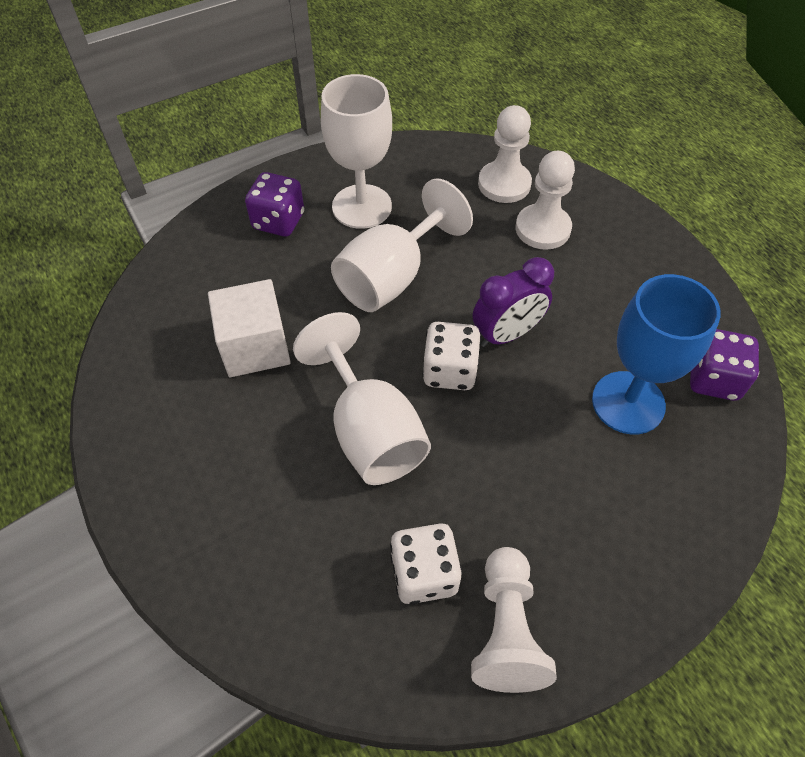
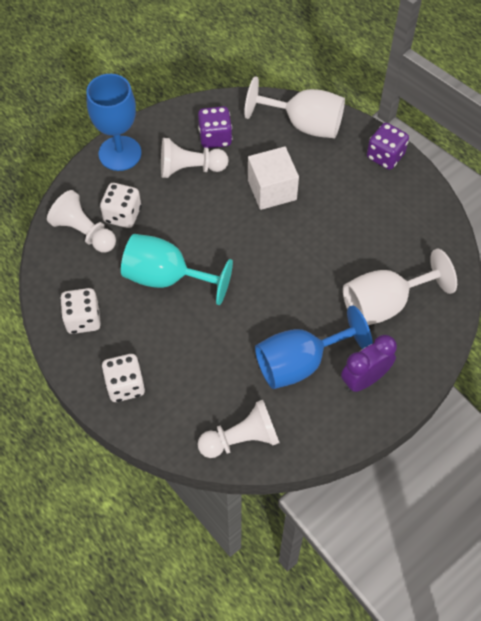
blue goblet: [592,274,721,434] = 1 -> [86,74,141,171] [255,305,373,389] = 2
turquoise goblet: none = 0 -> [121,234,233,305] = 1
white dice: [390,523,462,605] [422,322,481,390] = 2 -> [60,288,101,334] [100,183,141,228] [101,354,145,402] = 3
white goblet: [293,312,431,485] [321,74,392,229] [331,178,473,312] = 3 -> [244,76,345,138] [343,249,457,325] = 2

